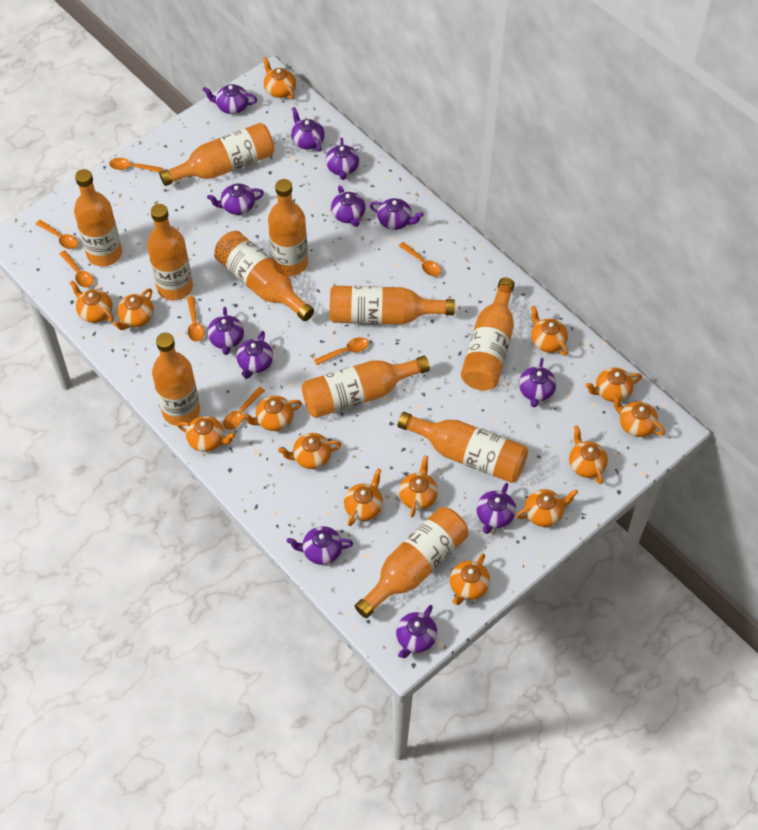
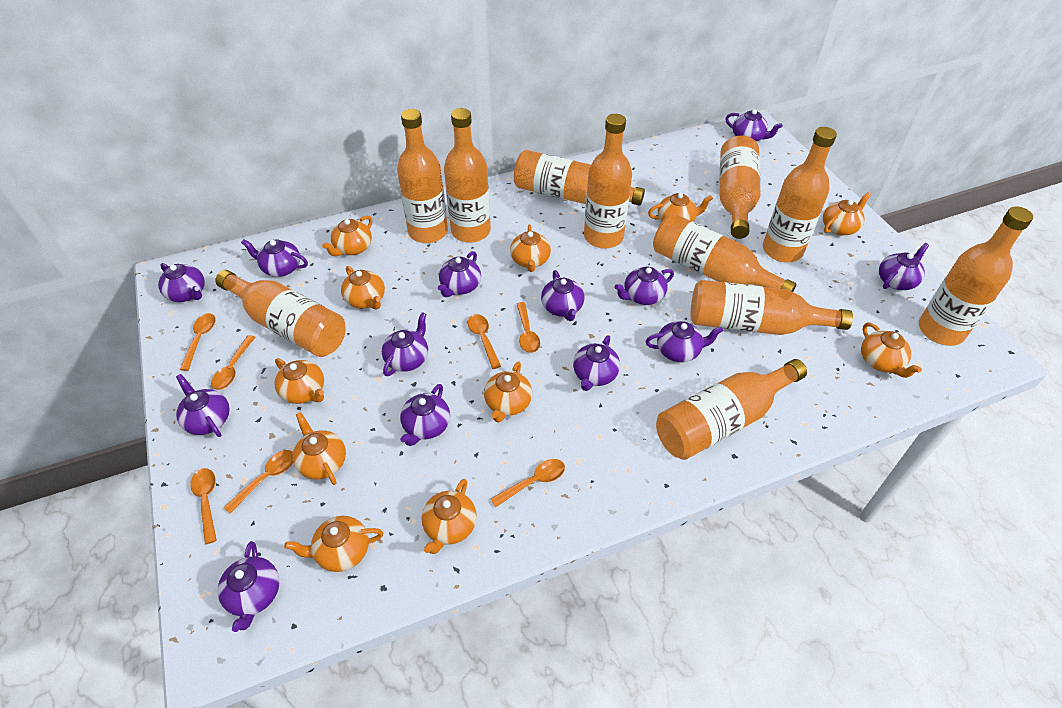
orange teapot: [70,281,114,323] [113,288,154,330] [177,416,236,452] [242,396,302,431] [263,57,296,99] [278,433,341,469] [344,469,383,526] [399,456,438,518] [450,553,490,605] [516,489,578,527] [531,306,568,356] [569,425,608,484] [585,367,642,402] [612,394,665,437] = 14 -> [274,358,324,404] [284,516,383,572] [293,412,346,485] [322,216,372,256] [341,266,385,310] [421,479,477,554] [484,361,532,423] [510,225,551,272] [648,193,713,222] [823,192,871,235] [861,323,922,378] = 11
purple teapot: [203,84,257,114] [207,183,264,215] [207,307,244,355] [236,331,273,379] [287,526,353,565] [291,107,325,152] [326,138,359,180] [331,185,366,227] [370,198,423,230] [396,605,437,658] [476,483,516,534] [519,358,556,407] = 12 -> [158,263,205,302] [176,374,229,437] [218,541,279,632] [241,239,308,277] [382,312,428,376] [400,384,450,446] [438,251,481,297] [541,270,584,321] [573,335,620,391] [614,267,674,305] [645,321,723,362] [726,109,783,141] [879,243,929,290] = 13

